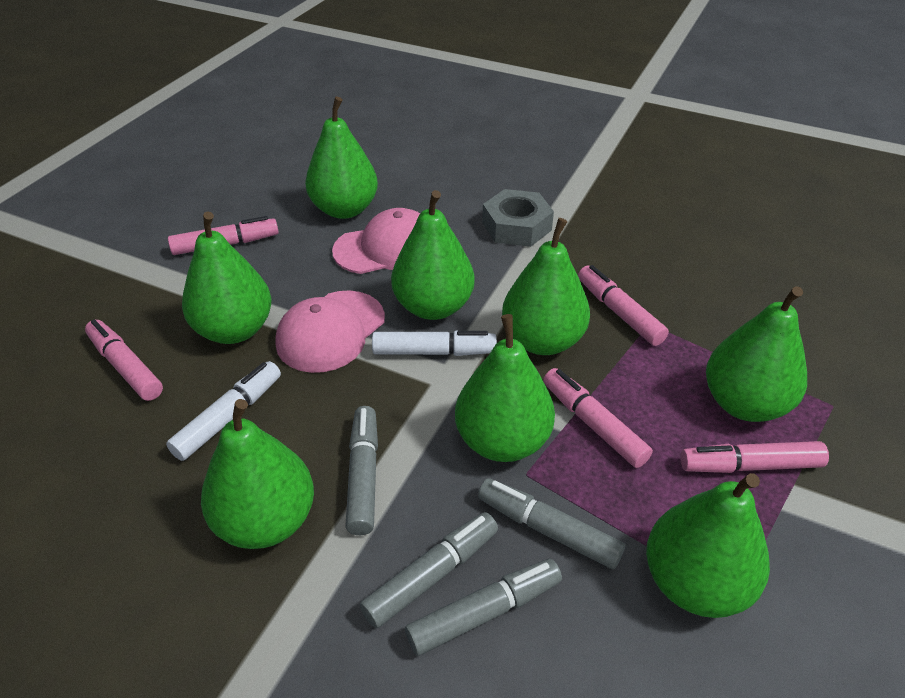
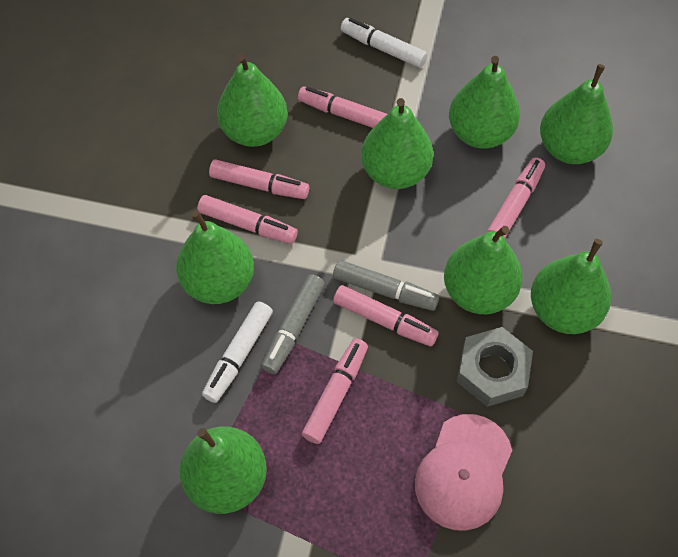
grey marker: [345,406,378,535] [360,512,498,628] [405,559,562,656] [478,478,625,569] = 4 -> [261,274,325,374] [333,260,439,311] = 2
pink cap: [275,291,385,373] [332,208,420,274] = 2 -> [415,414,512,531] = 1
pink marker: [85,320,163,401] [168,216,279,255] [543,368,653,468] [578,265,669,346] [680,441,829,473] = 5 -> [197,195,298,244] [209,159,309,199] [298,86,387,128] [302,338,368,444] [333,285,438,347] [487,157,545,238] = 6

